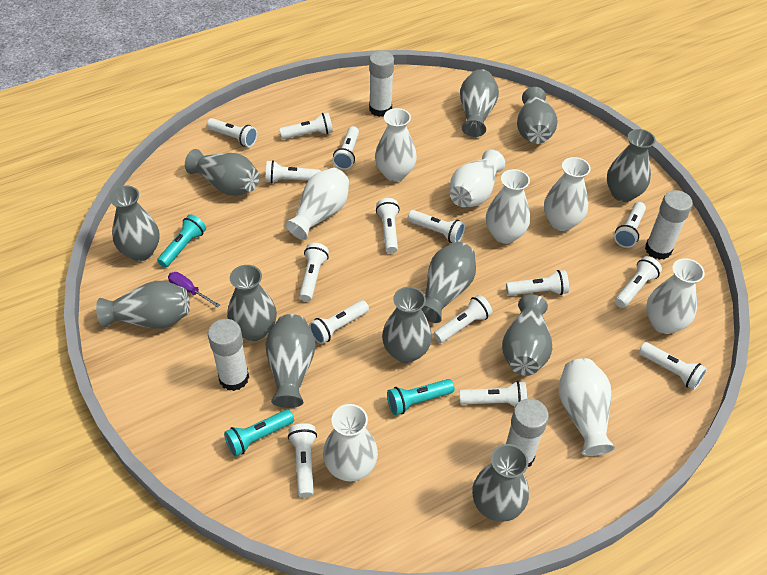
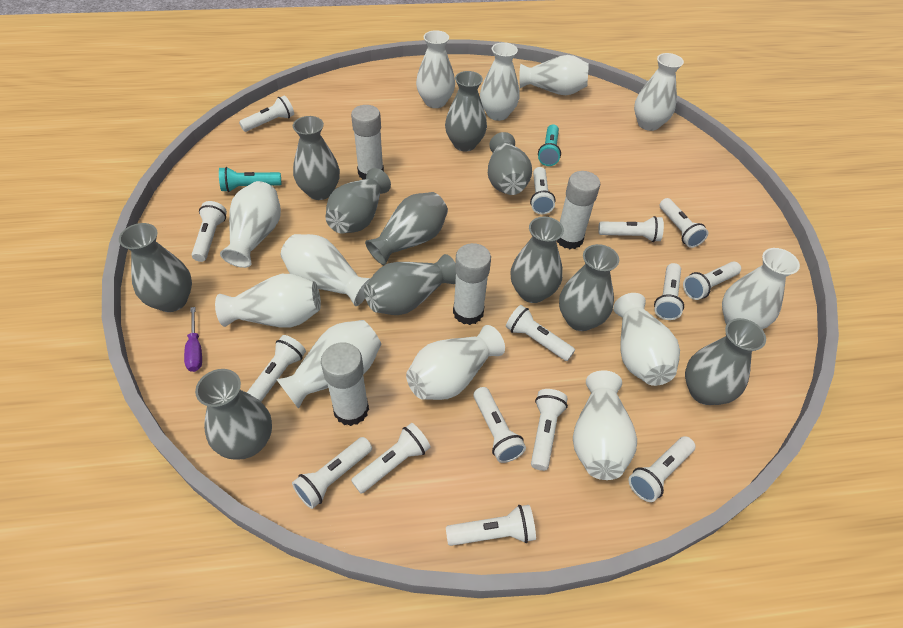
grey vase: [96,281,190,329] [109,186,160,261] [185,149,259,196] [227,265,277,341] [265,314,316,408] [382,287,432,363] [422,242,476,323] [460,69,499,137] [472,444,529,522] [502,295,552,376] [517,87,558,144] [607,129,656,202] = 12 -> [119,223,192,312] [195,369,272,460] [293,116,340,200] [326,168,391,234] [364,254,456,315] [365,192,448,265] [445,71,487,151] [488,132,532,195] [510,217,564,303] [559,244,619,331] [685,318,766,405] = 11
turquoise flashlight: [157,214,206,268] [224,409,294,457] [387,379,455,415] = 3 -> [219,167,282,192] [538,124,561,166] = 2
white vase: [285,168,349,240] [323,404,378,482] [375,108,417,181] [450,149,505,207] [486,169,530,244] [544,157,591,231] [559,358,615,456] [646,258,705,334] = 8 -> [215,274,321,327] [220,181,281,268] [276,320,381,409] [281,234,371,306] [406,325,505,400] [416,30,455,108] [480,42,520,121] [519,55,589,95] [573,370,637,480] [613,293,680,386] [634,53,684,131] [722,248,800,329] = 12

